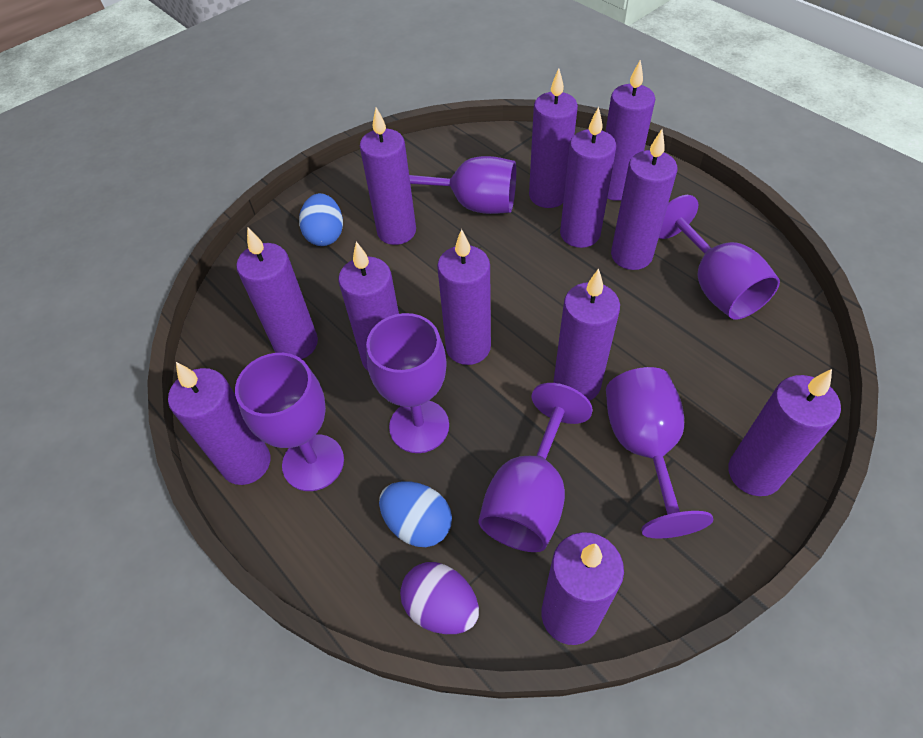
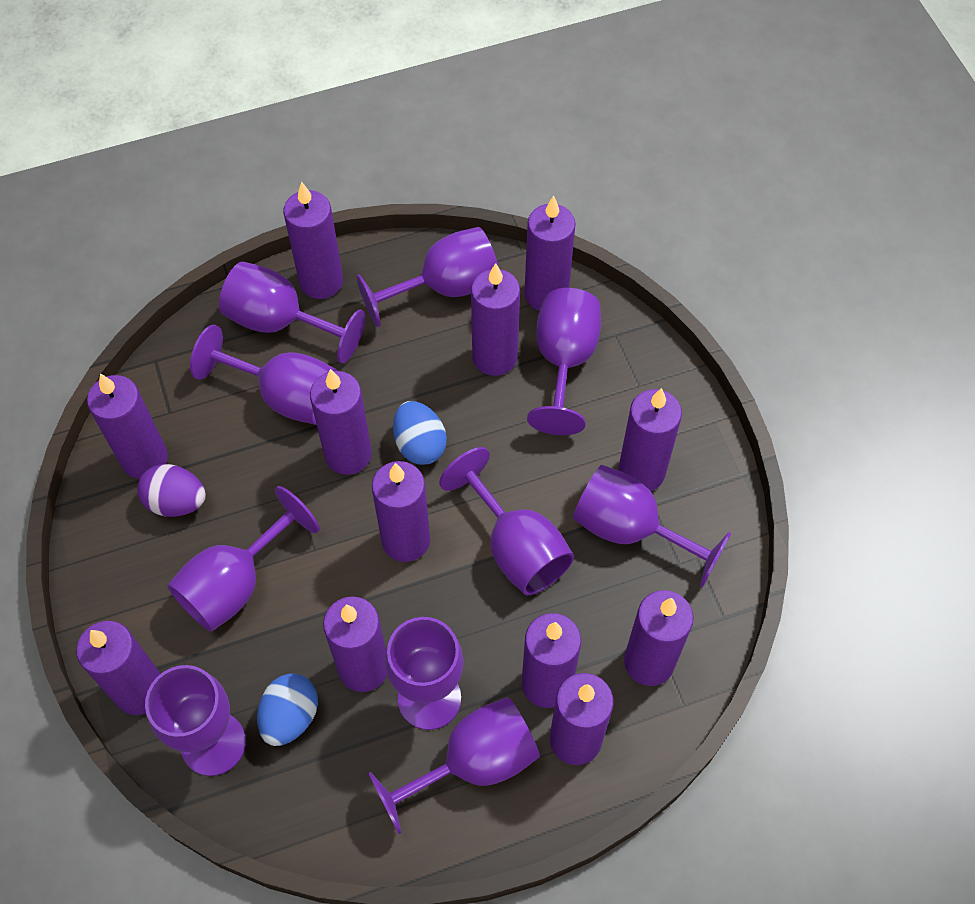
purple goblet: [235,353,344,491] [366,313,449,453] [409,156,516,214] [479,383,593,552] [606,367,713,539] [659,195,780,320] = 6 -> [145,665,246,776] [167,486,320,632] [190,325,338,425] [219,262,365,364] [356,227,499,328] [368,697,540,834] [385,617,463,730] [439,447,574,595] [527,288,601,435] [573,465,731,588] = 10

